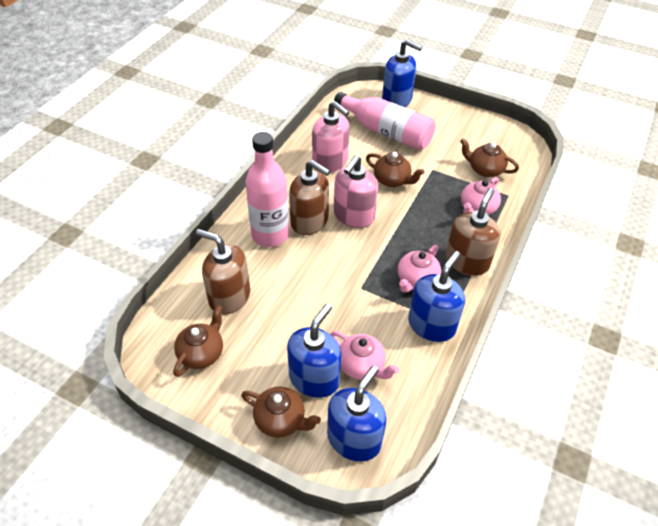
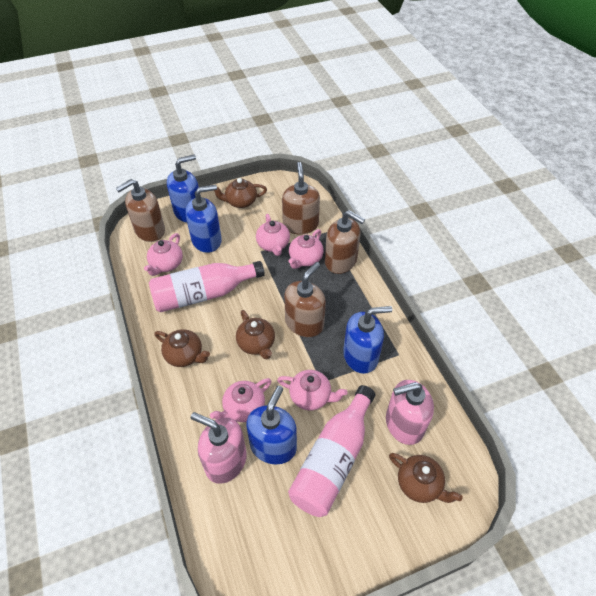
brown soap dispenser: [196,229,250,314] [289,160,330,235] [445,188,500,276] = 3 -> [116,179,165,242] [282,162,320,234] [284,262,326,337] [325,210,365,274] = 4
pink teapot: [330,331,399,380] [398,245,441,293] [461,177,501,215] = 3 -> [144,233,183,276] [210,378,271,422] [256,214,290,256] [277,370,347,410] [288,229,324,269] = 5

